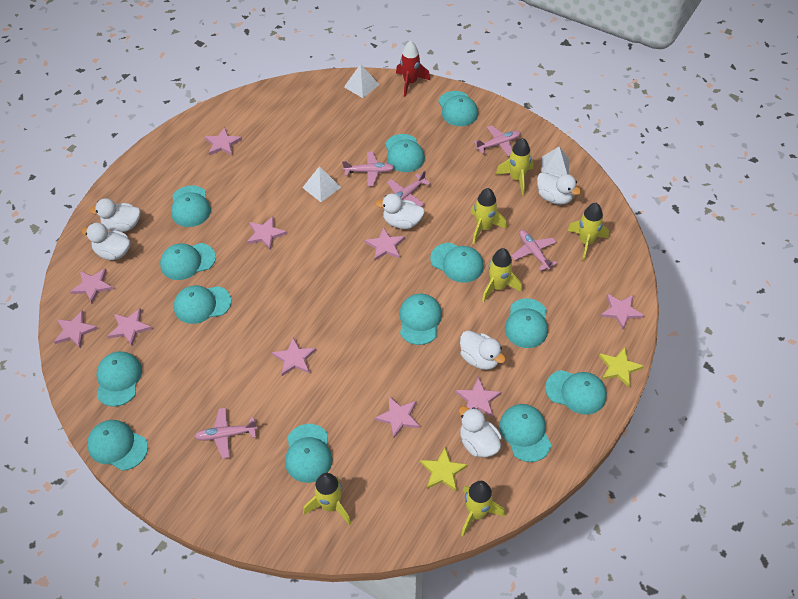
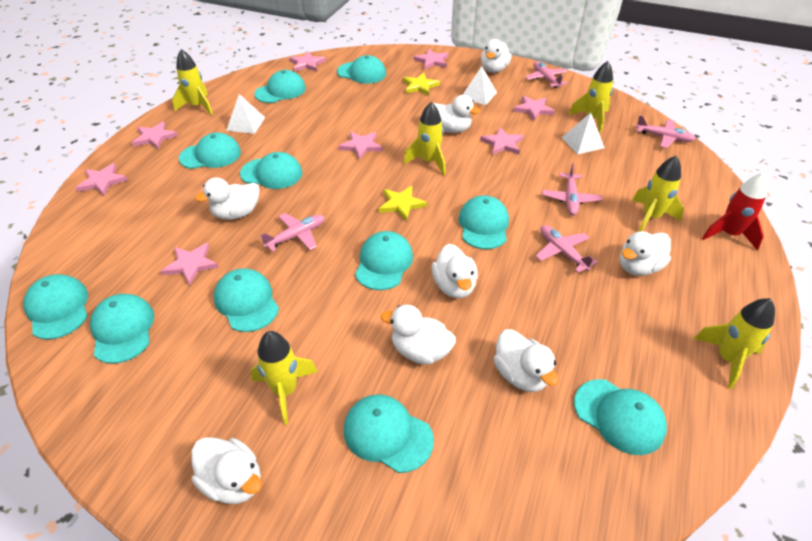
pink star: [54,310,98,349] [70,268,114,304] [108,308,152,346] [205,127,242,156] [247,217,287,250] [272,338,316,376] [365,227,405,260] [374,396,420,438] [456,377,501,418] [600,294,644,330] = 10 -> [76,163,128,196] [132,121,178,149] [161,243,219,286] [290,51,326,72] [338,131,383,160] [413,49,449,70] [480,127,524,155] [513,96,555,121] = 8
turquoise cap: [87,420,148,471] [97,351,142,407] [160,243,216,280] [171,185,211,227] [174,285,231,324] [285,424,333,483] [385,134,425,172] [399,294,442,345] [430,243,484,283] [438,91,478,126] [499,404,551,462] [505,298,548,348] [545,370,607,415] = 13 -> [24,274,88,339] [90,294,154,364] [179,132,241,169] [214,268,279,332] [240,152,302,189] [254,70,306,103] [337,55,386,84] [344,394,434,473] [355,231,413,290] [459,195,509,249] [574,379,667,455] = 11
white duck: [81,223,131,260] [89,198,141,232] [375,194,425,229] [459,406,502,457] [460,330,506,370] [537,172,581,205] = 6 -> [191,437,262,504] [195,178,259,220] [381,305,456,364] [432,244,478,298] [433,95,480,133] [481,39,512,73] [493,329,559,392] [620,231,671,276] = 8

